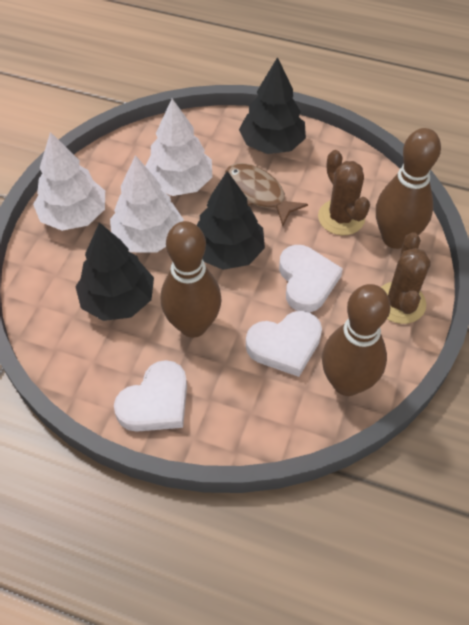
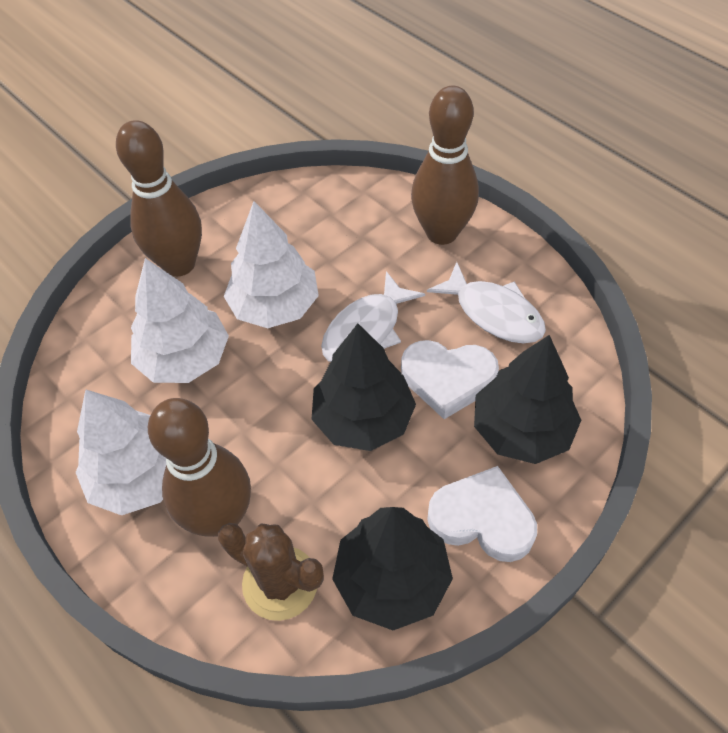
brown cactus: [318,150,370,235] [381,232,431,324] = 2 -> [218,523,324,621] = 1
brown fish: [225,163,308,226] = 1 -> none = 0
white fish: none = 0 -> [321,271,425,362] [427,262,546,343] = 2
white heart: [114,360,187,432] [246,311,322,377] [279,245,343,313] = 3 -> [401,340,499,419] [427,466,537,562] = 2

